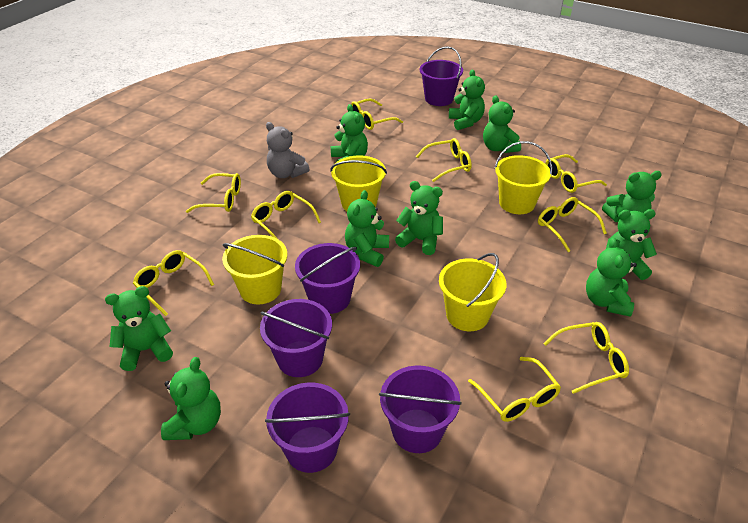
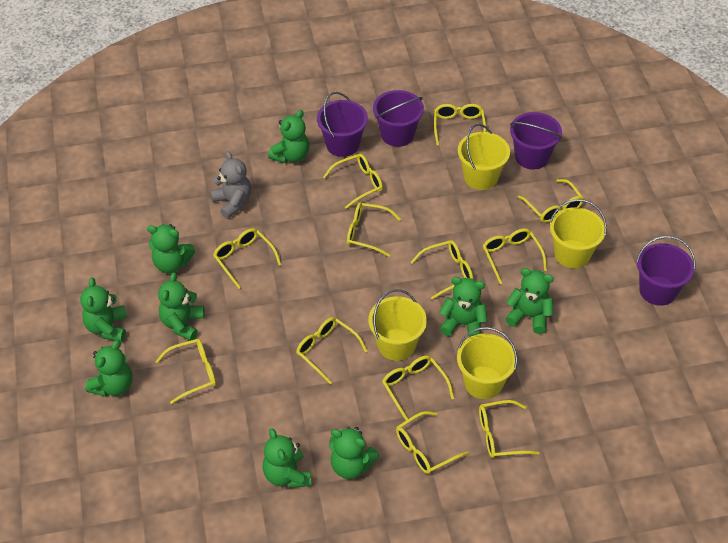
green teddy bear: [105,286,173,371] [161,357,221,440] [331,104,368,162] [345,190,389,267] [395,181,443,255] [449,69,485,130] [483,95,521,153] [586,238,637,317] [602,171,662,222] [606,209,657,280] = 10 -> [80,278,127,342] [85,340,132,397] [147,224,195,273] [158,272,205,341] [263,429,311,488] [268,110,309,163] [329,427,379,479] [440,277,488,337] [505,268,554,334] = 9
purple bucket: [260,299,332,377] [265,383,350,473] [295,243,360,314] [379,365,462,453] [419,46,463,106] = 5 -> [317,92,368,157] [373,90,424,147] [510,112,562,170] [636,236,696,306] = 4
yellow glasses: [133,250,214,316] [186,173,241,213] [251,191,321,240] [351,99,403,130] [416,138,472,182] [468,357,561,422] [538,197,607,252] [543,322,629,394] [546,154,607,193] = 9 -> [155,339,216,404] [213,228,282,289] [296,317,368,384] [323,154,383,209] [347,202,401,257] [382,356,454,420] [396,411,469,474] [411,240,473,300] [434,104,486,146] [479,400,540,458] [483,228,547,284] [518,179,584,223] = 12

